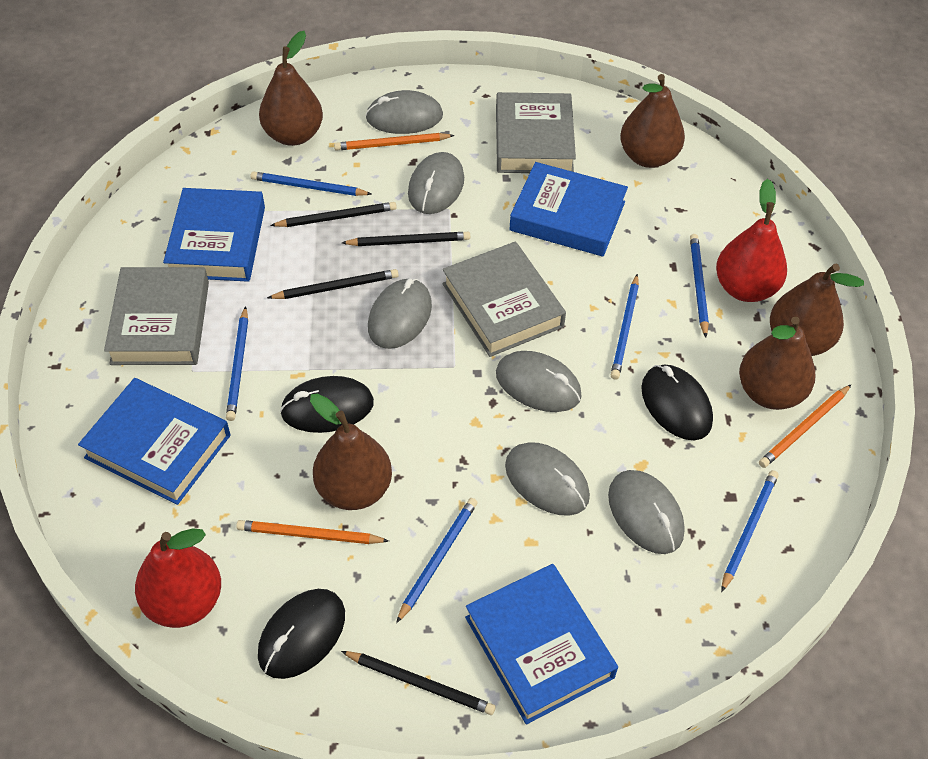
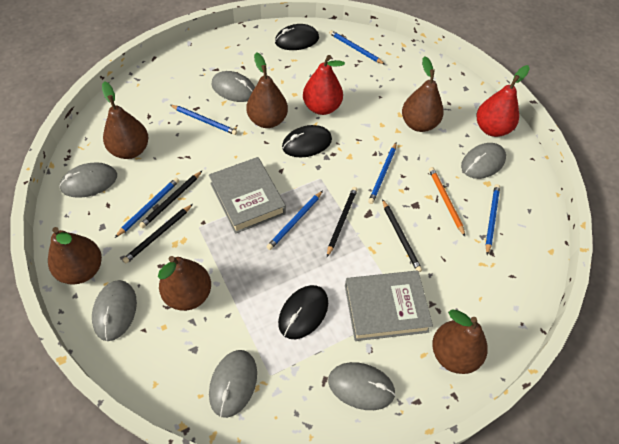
blue book: [78,378,231,505] [163,188,265,282] [465,564,618,724] [509,162,628,256] = 4 -> none = 0
brown pear: [259,31,323,146] [310,393,392,510] [620,74,685,168] [739,317,815,410] [770,264,864,356] = 5 -> [48,227,102,285] [102,81,148,159] [158,256,211,311] [246,52,288,128] [402,56,444,132] [432,309,488,374] = 6
grey book: [104,267,209,365] [442,241,566,357] [496,92,576,173] = 3 -> [209,157,286,234] [345,271,433,341] = 2
orange pencil: [236,520,389,544] [334,133,455,151] [759,384,852,468] = 3 -> [429,167,465,236] = 1

